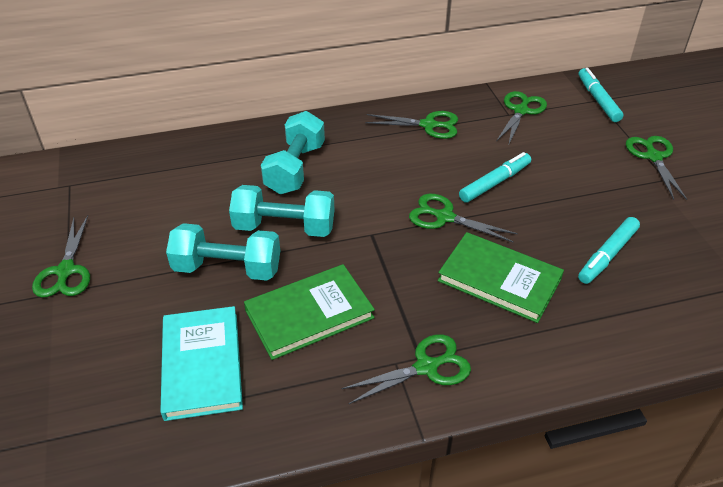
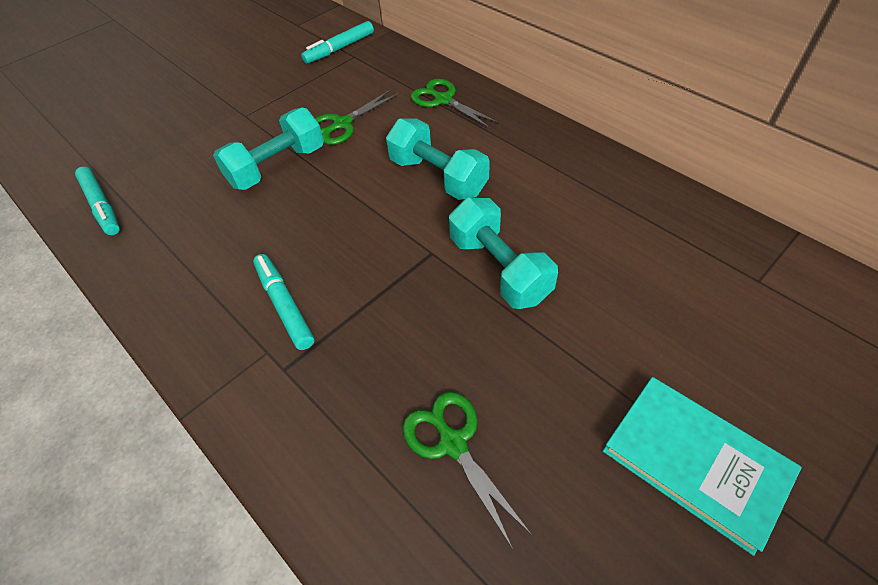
green book: [244,264,375,360] [437,232,564,323] = 2 -> none = 0
green scissors: [32,215,90,298] [341,334,471,404] [365,111,458,139] [409,194,518,243] [496,91,547,146] [626,136,687,200] = 6 -> [315,89,399,145] [402,392,532,549] [411,79,500,129] = 3

